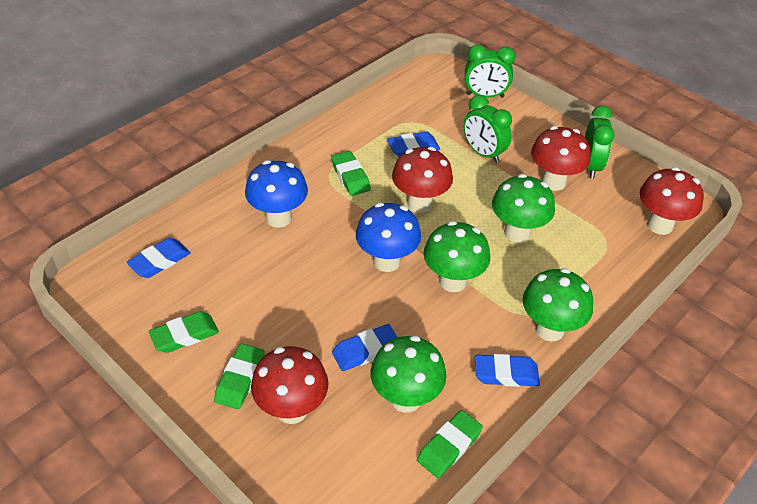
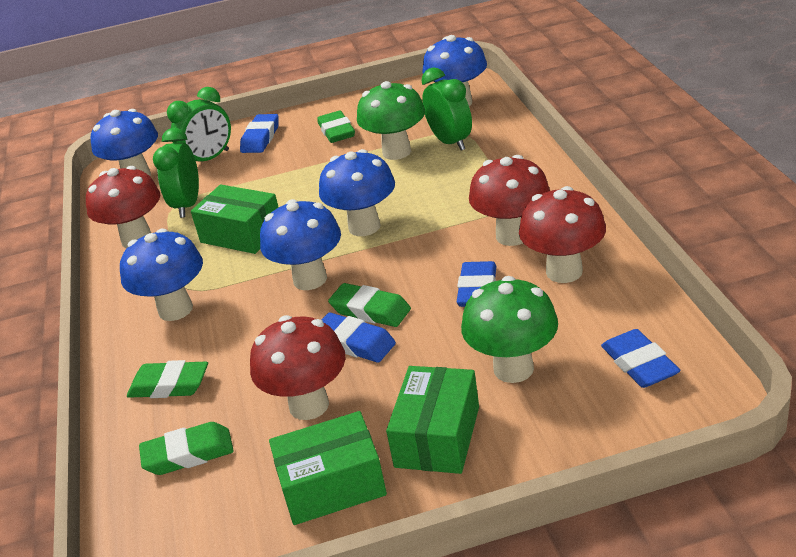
blue mushroom: [245,160,308,228] [356,202,421,272] = 2 -> [91,109,158,176] [120,228,203,321] [260,199,341,290] [319,149,395,236] [423,35,487,106] = 5
green box: none = 0 -> [191,185,279,254] [269,411,387,525] [386,366,479,474] = 3
green mushroom: [371,335,446,413] [424,221,490,292] [492,174,555,243] [523,268,593,342] = 4 -> [357,81,425,160] [461,276,558,383] = 2

